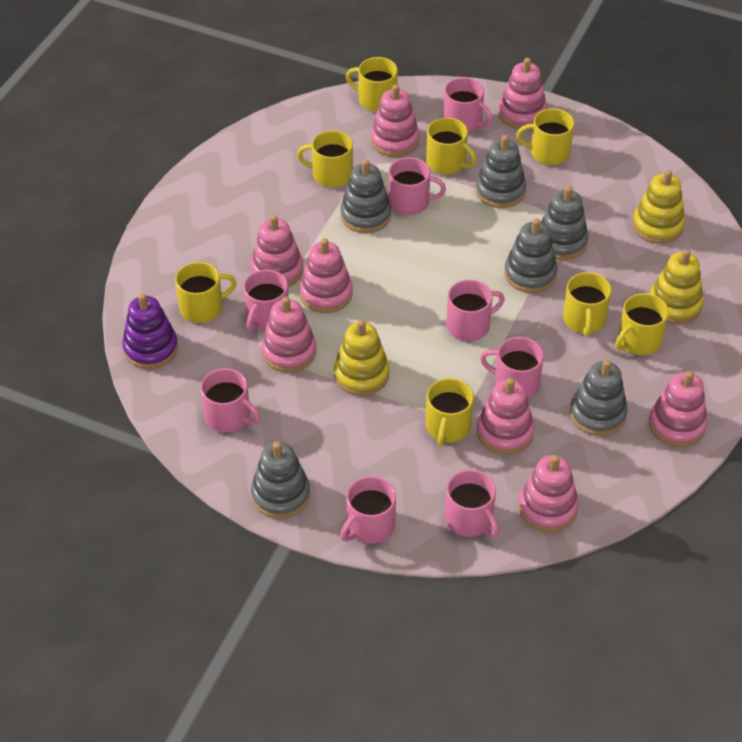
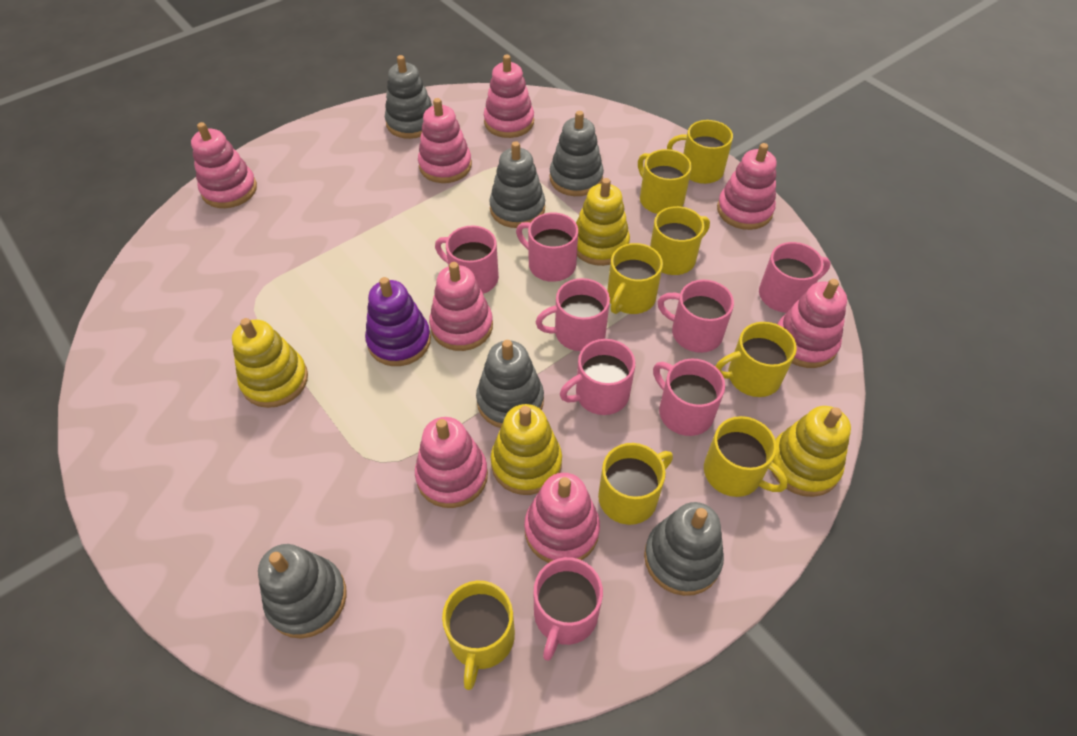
yellow stacking toy: [334,320,389,396] [633,170,685,244] [650,249,704,324] = 3 -> [232,318,308,408] [491,404,562,495] [576,178,630,266] [771,406,851,497] = 4

